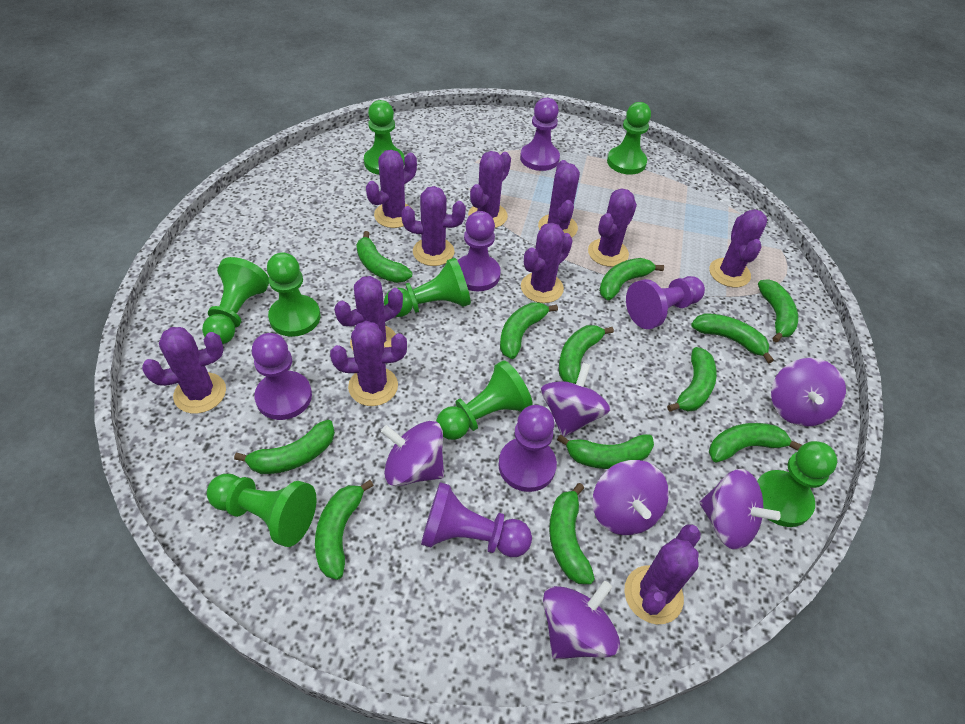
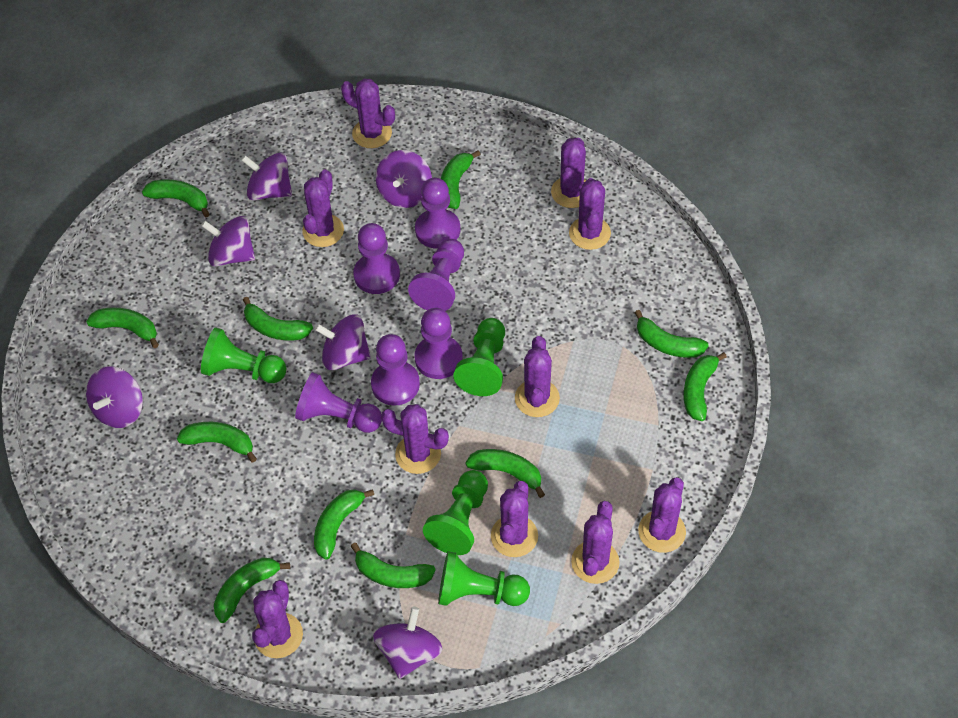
green banana: [234,420,335,474] [315,480,374,580] [356,231,412,283] [500,302,558,359] [549,483,595,584] [557,434,654,469] [559,325,614,384] [599,258,664,300] [667,347,717,412] [691,313,774,364] [709,423,802,462] [758,279,798,342] = 12 -> [86,307,159,348] [142,179,210,217] [177,422,257,463] [214,557,290,623] [243,297,313,340] [314,489,374,560] [351,543,436,588] [441,150,481,209] [465,449,545,498] [635,310,709,358] [683,352,727,421] = 11
green pawn: [202,257,269,344] [207,474,317,547] [267,252,320,337] [364,100,405,175] [384,258,471,317] [436,360,533,440] [607,102,651,175] [757,441,837,527] = 8 -> [201,327,287,383] [423,470,488,555] [438,551,530,606] [454,318,505,396] = 4
purple cactus: [142,327,226,414] [330,321,407,406] [334,276,403,350] [366,150,417,228] [401,186,466,266] [468,151,511,228] [521,223,573,303] [538,160,580,238] [588,188,637,267] [624,525,701,624] [709,209,767,287] = 11 -> [252,580,303,658] [302,169,344,247] [341,79,395,148] [381,404,449,474] [491,481,538,557] [515,336,560,417] [551,138,586,208] [569,178,611,250] [571,501,620,584] [638,477,686,553] = 10

